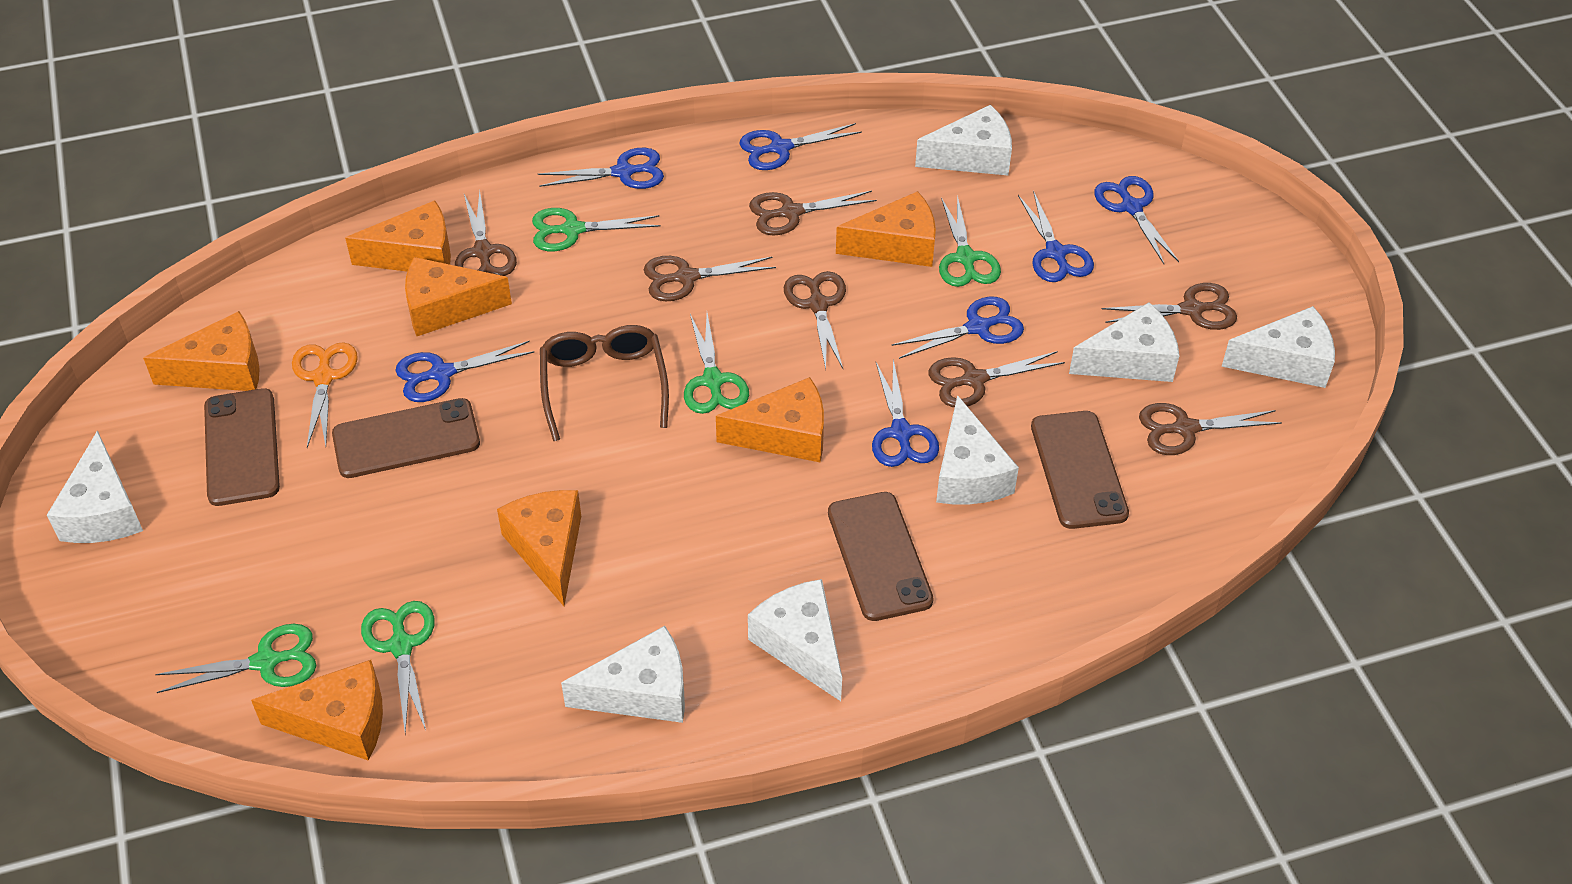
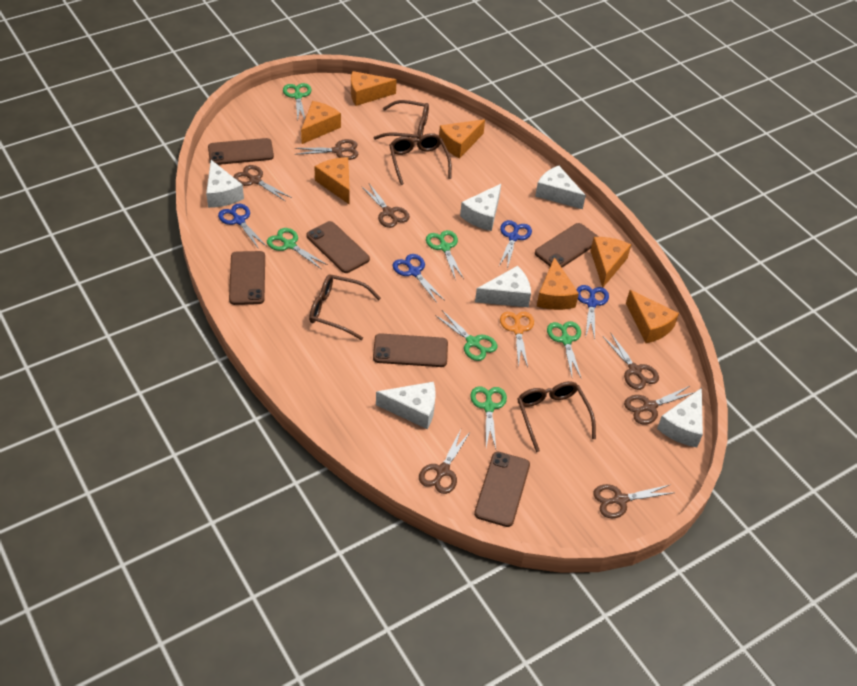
blue scissors: [396,341,535,402] [538,148,664,189] [739,123,862,170] [872,359,939,467] [892,297,1024,359] [1018,190,1094,282] [1094,176,1179,264] = 7 -> [218,204,266,249] [393,254,444,303] [499,220,532,269] [576,285,609,339] = 4
brown glasses: [540,325,669,441] = 1 -> [309,274,381,340] [373,100,429,140] [389,133,452,185] [517,381,596,452] = 4
brown phone: [204,388,280,506] [332,398,480,478] [828,492,933,621] [1031,411,1129,529] = 4 -> [208,138,274,165] [229,251,265,305] [306,221,370,273] [373,333,448,367] [474,452,530,527] [535,223,599,267] = 6
green scissors: [155,624,316,693] [361,601,435,734] [532,208,661,251] [684,313,749,414] [939,195,1001,287] = 5 -> [267,228,328,269] [283,83,312,120] [426,230,464,281] [435,310,497,361] [470,386,507,449] [547,321,582,379] = 6
white cheese: [47,431,143,543] [561,626,685,723] [748,579,842,701] [915,105,1012,175] [936,395,1019,505] [1069,302,1180,382] [1221,306,1335,388] = 7 -> [206,160,244,208] [376,382,436,429] [460,184,501,231] [475,266,531,307] [535,166,586,209] [657,388,703,447] = 6

